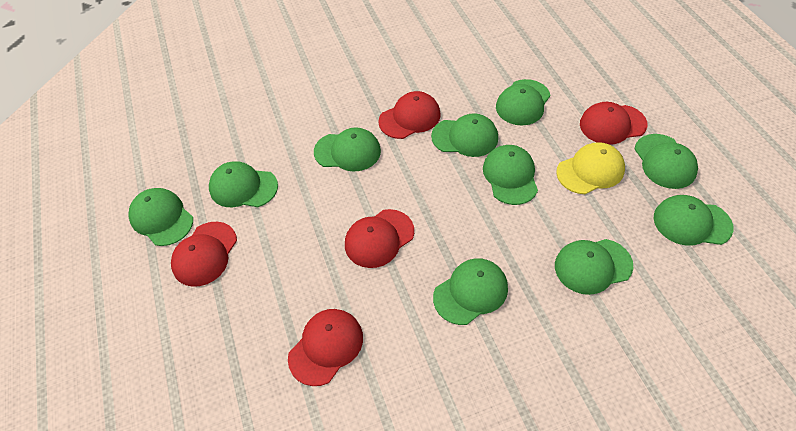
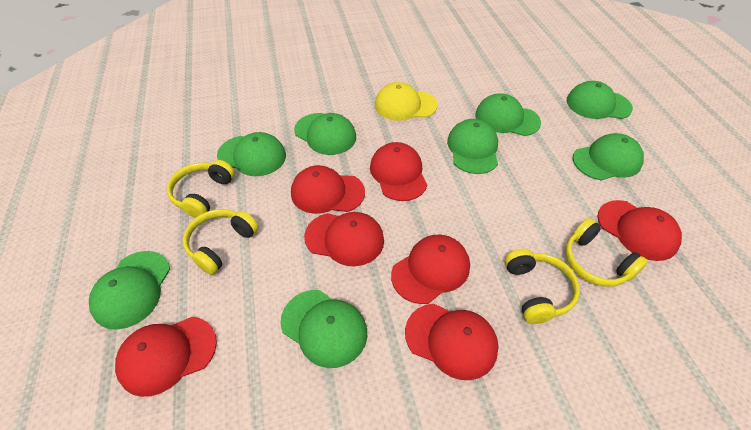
green cap: [128,188,193,246] [209,161,278,207] [314,127,381,172] [431,113,498,157] [433,258,508,325] [483,145,538,205] [496,79,550,126] [555,239,633,295] [634,134,698,189] [654,195,734,245] = 10 -> [89,251,170,330] [217,132,286,176] [281,290,367,368] [294,113,356,155] [447,119,498,174] [475,93,541,136] [567,81,633,119] [573,133,644,181] = 8
red cap: [171,222,237,287] [288,309,363,386] [345,209,414,268] [378,91,441,139] [580,102,647,145] = 5 -> [115,317,217,397] [291,165,365,214] [304,212,384,266] [370,142,427,201] [391,235,470,304] [405,303,499,380] [597,200,682,261] = 7
yellow headphones: none = 0 -> [167,160,235,218] [183,209,259,275] [505,249,580,324] [565,218,648,287] = 4

